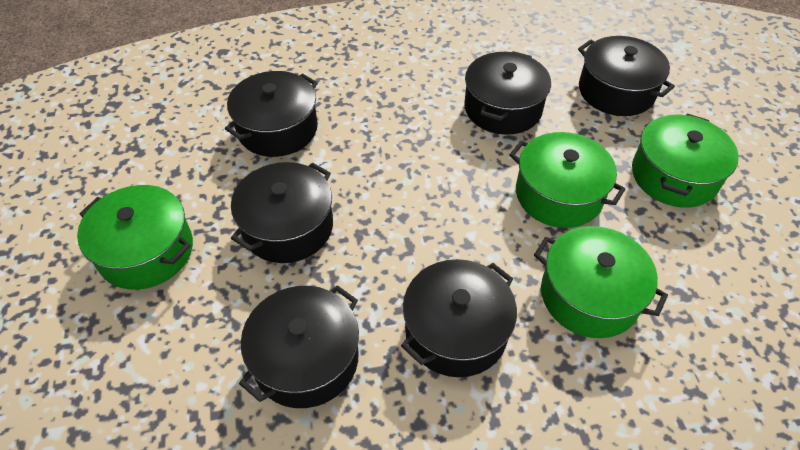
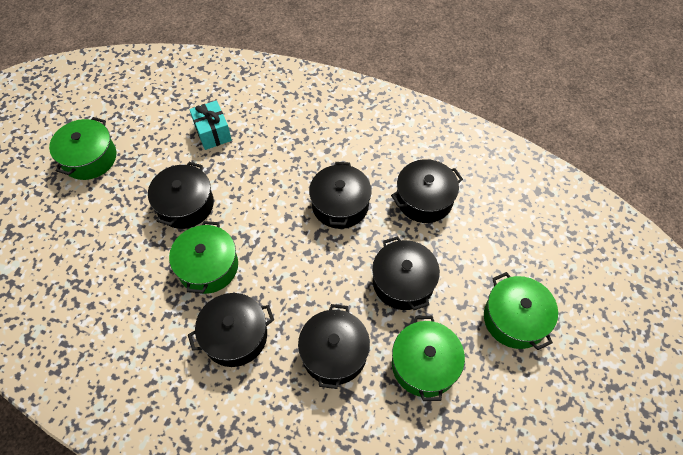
turquoise gift: none = 0 -> [189,100,232,150] = 1

